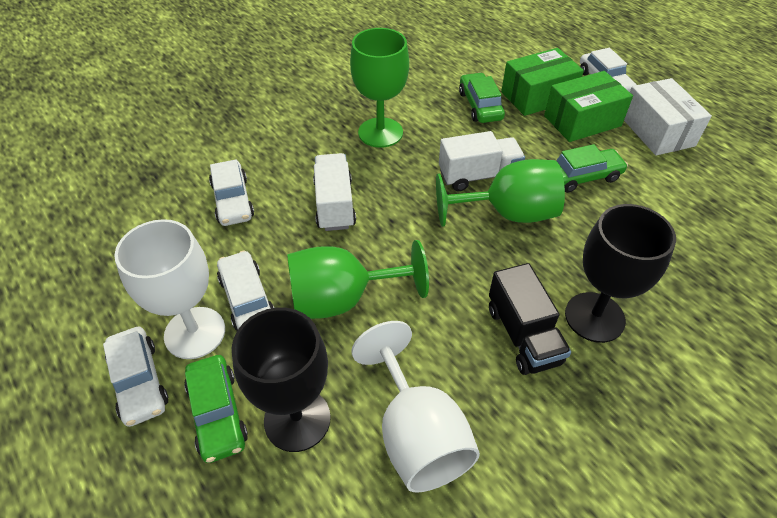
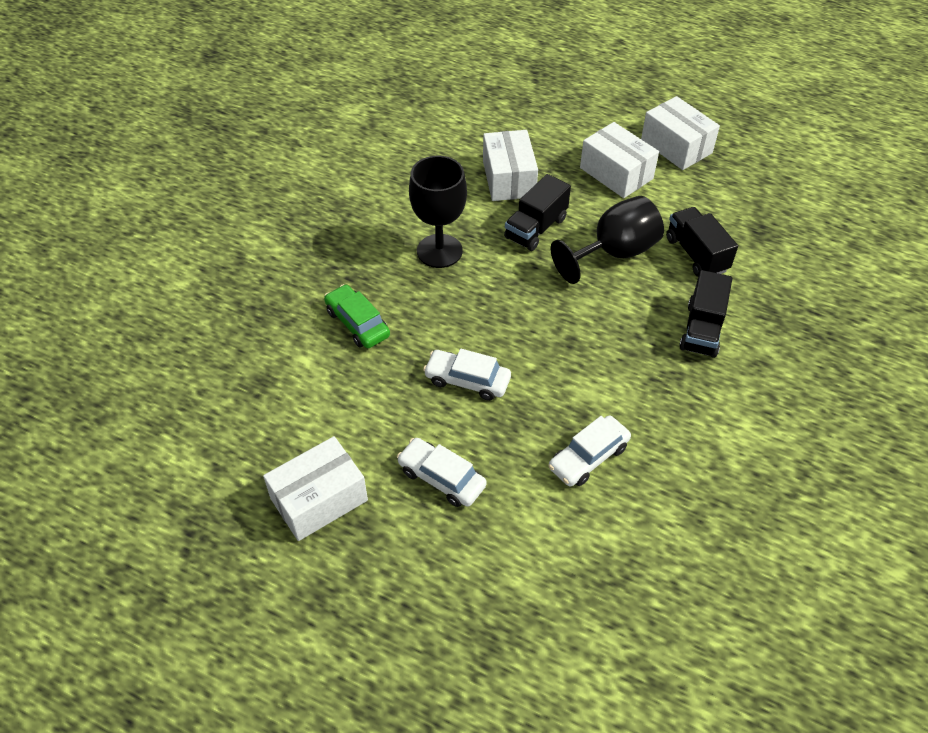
black truck: [489,263,571,375] = 1 -> [504,174,571,251] [666,207,738,277] [679,270,732,358] = 3
green box: [501,48,584,116] [544,71,633,142] = 2 -> none = 0
green car: [184,355,248,463] [459,73,505,123] [556,144,628,193] = 3 -> [324,284,390,348] = 1
green goblet: [287,240,429,319] [350,28,409,148] [436,159,565,227] = 3 -> none = 0
white box: [624,78,712,155] = 1 -> [263,436,368,541] [483,130,538,201] [580,122,659,198] [641,96,720,170] = 4
white car: [103,326,168,427] [209,160,254,226] [217,250,274,331] [580,48,637,92] = 4 -> [397,438,487,507] [423,349,511,401] [548,416,631,487] = 3
white goblet: [114,219,225,359] [351,321,480,493] = 2 -> none = 0
white truck: [313,153,356,231] [439,131,525,191] = 2 -> none = 0

